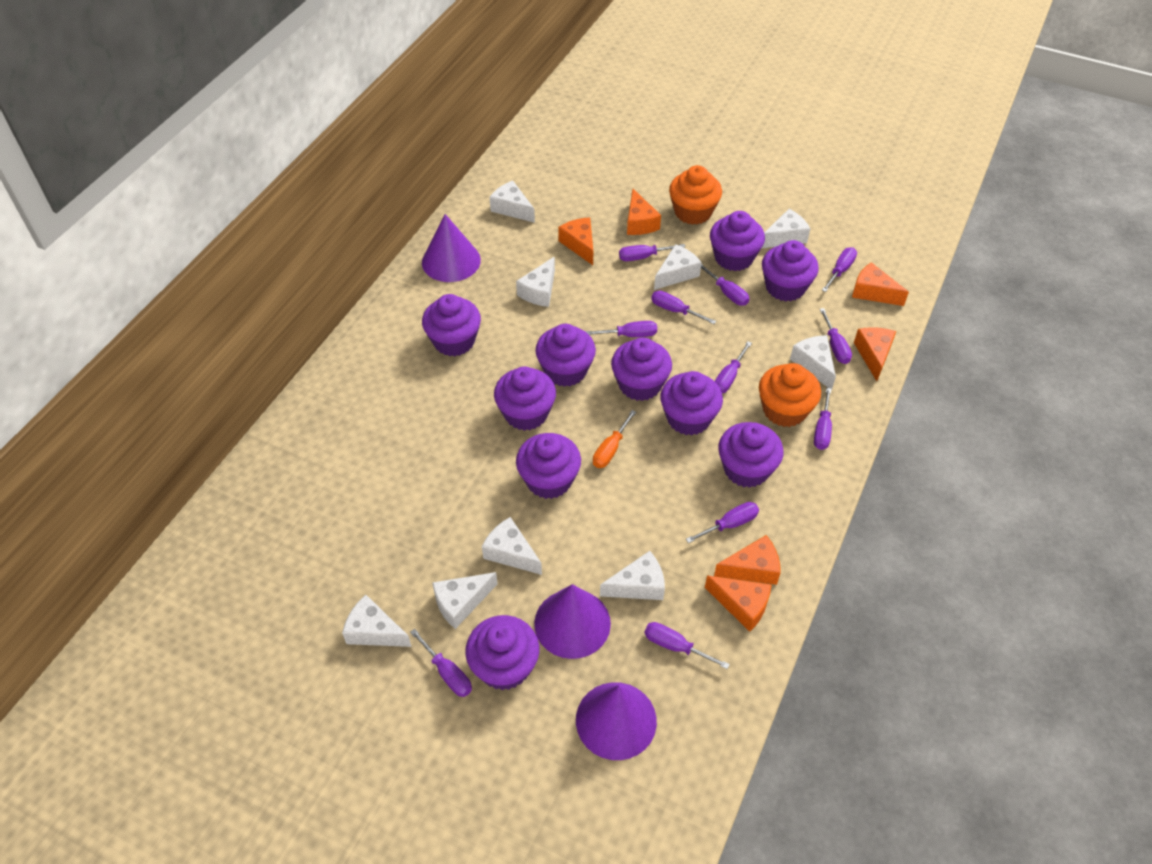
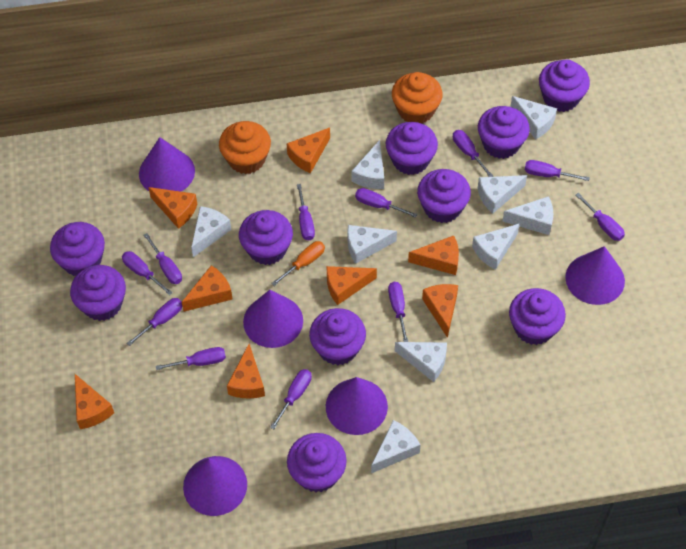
orange cheese: [558,217,593,265] [627,189,661,235] [705,576,772,632] [714,535,781,585] [852,262,909,306] [854,327,896,381] = 6 -> [75,374,114,429] [148,187,197,229] [182,265,233,312] [227,344,265,398] [287,128,330,173] [327,266,377,305] [408,236,459,275] [422,284,458,338] = 8
purple cone: [422,214,481,282] [534,584,611,659] [576,682,657,760] = 3 -> [139,137,195,192] [183,456,247,516] [243,290,303,348] [326,377,388,435] [565,246,625,305] = 5

